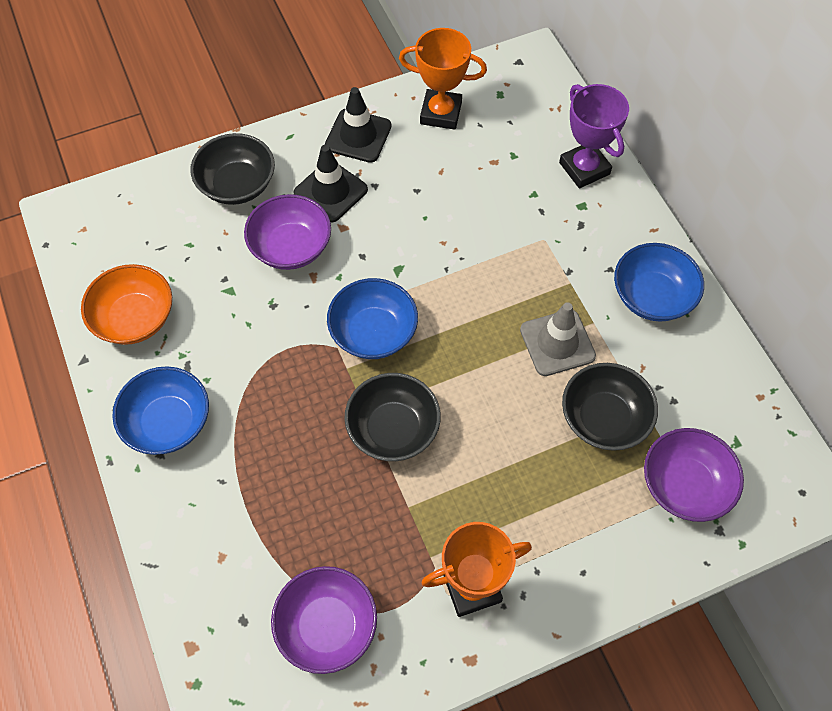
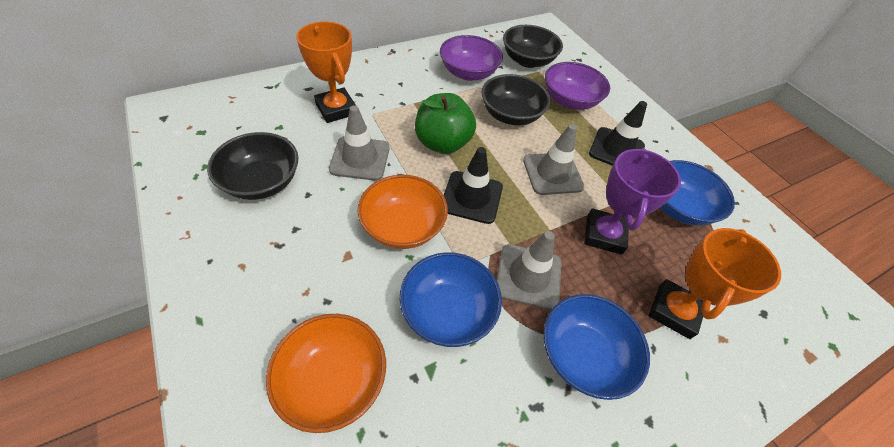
green apple: none = 0 -> [415,93,476,154] = 1
grey traffic cone: [520,302,596,376] = 1 -> [329,106,390,181] [497,231,562,310] [523,124,585,195] = 3
orange bowl: [81,264,172,345] = 1 -> [266,314,386,433] [357,175,448,249] = 2
purple bowl: [244,194,331,270] [271,566,377,674] [644,428,744,522] = 3 -> [440,35,503,81] [545,62,610,110] = 2

